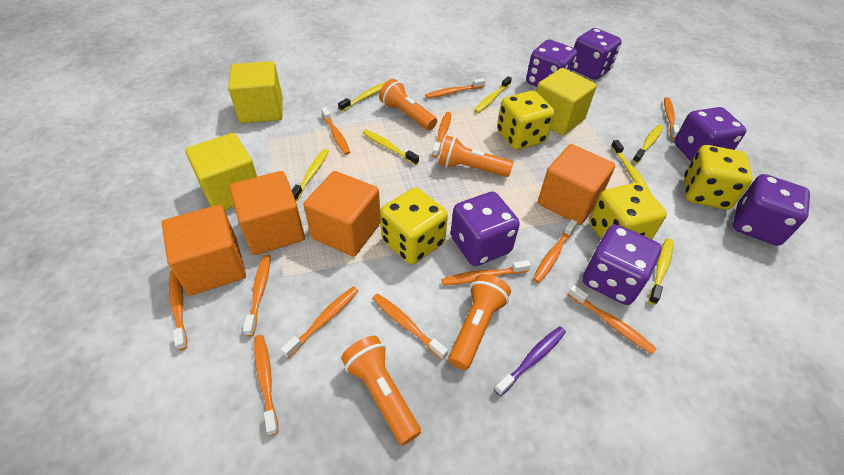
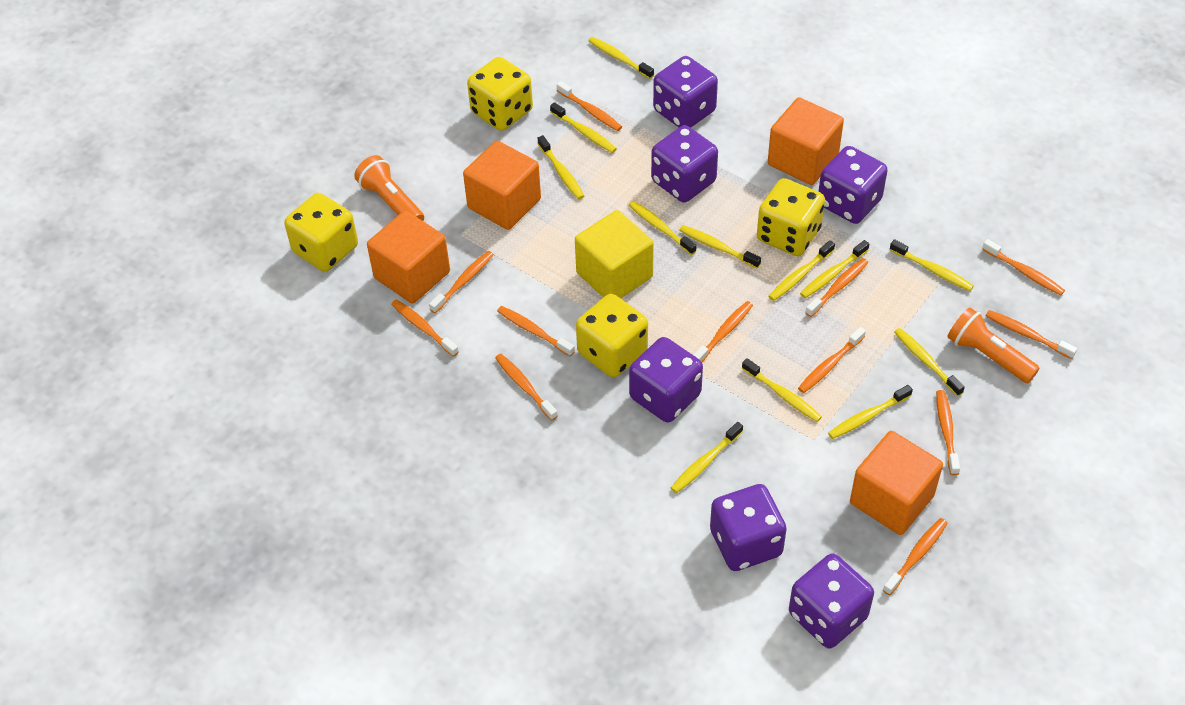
orange flashlight: [341,336,421,445] [379,79,437,130] [439,136,513,177] [448,274,511,370] = 4 -> [354,155,424,221] [947,307,1040,383] = 2
purple toothbrush: [494,327,566,396] = 1 -> none = 0
yellow cube: [185,133,257,210] [228,61,282,124] [536,68,597,135] = 3 -> [575,210,654,298] = 1
yellow toothbrush: [292,149,329,202] [338,81,387,112] [363,130,419,165] [474,76,512,113] [611,140,651,193] [632,125,663,164] [648,238,673,305] = 7 -> [538,135,584,200] [550,102,617,153] [588,37,654,79] [629,201,697,255] [671,422,743,493] [679,225,761,268] [742,358,822,422] [769,240,835,301] [800,240,869,298] [828,385,913,439] [890,239,974,291] [894,328,965,397] = 12

